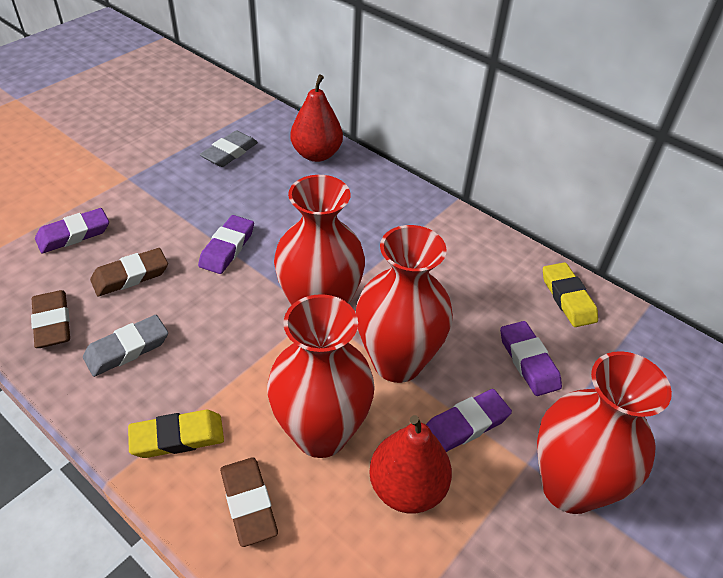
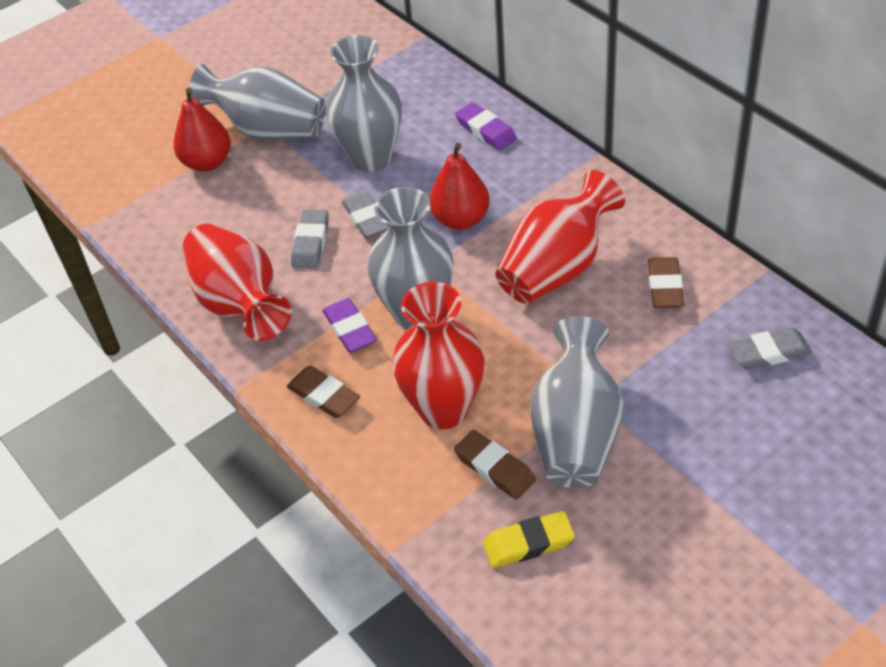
grey eraser: [83,315,168,377] [200,130,258,167] = 2 -> [291,209,329,269] [342,191,389,239] [729,327,812,369] = 3
grey vase: none = 0 -> [189,64,326,140] [326,35,402,172] [367,187,454,330] [530,316,624,488] = 4
purple eraser: [35,208,109,253] [198,215,254,274] [426,389,512,452] [500,321,562,396] = 4 -> [322,298,377,353] [455,102,517,151] = 2
red vase: [267,294,375,458] [274,175,365,306] [356,225,453,383] [537,351,672,514] = 4 -> [183,224,292,341] [392,282,485,429] [495,170,625,304] = 3
yellow eraser: [128,410,224,458] [543,262,598,327] = 2 -> [483,511,575,568] = 1

